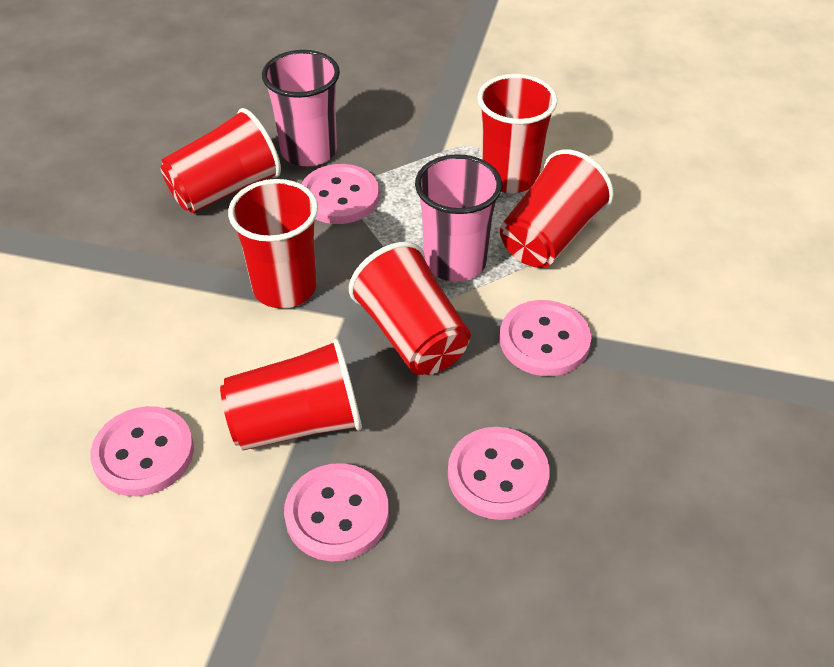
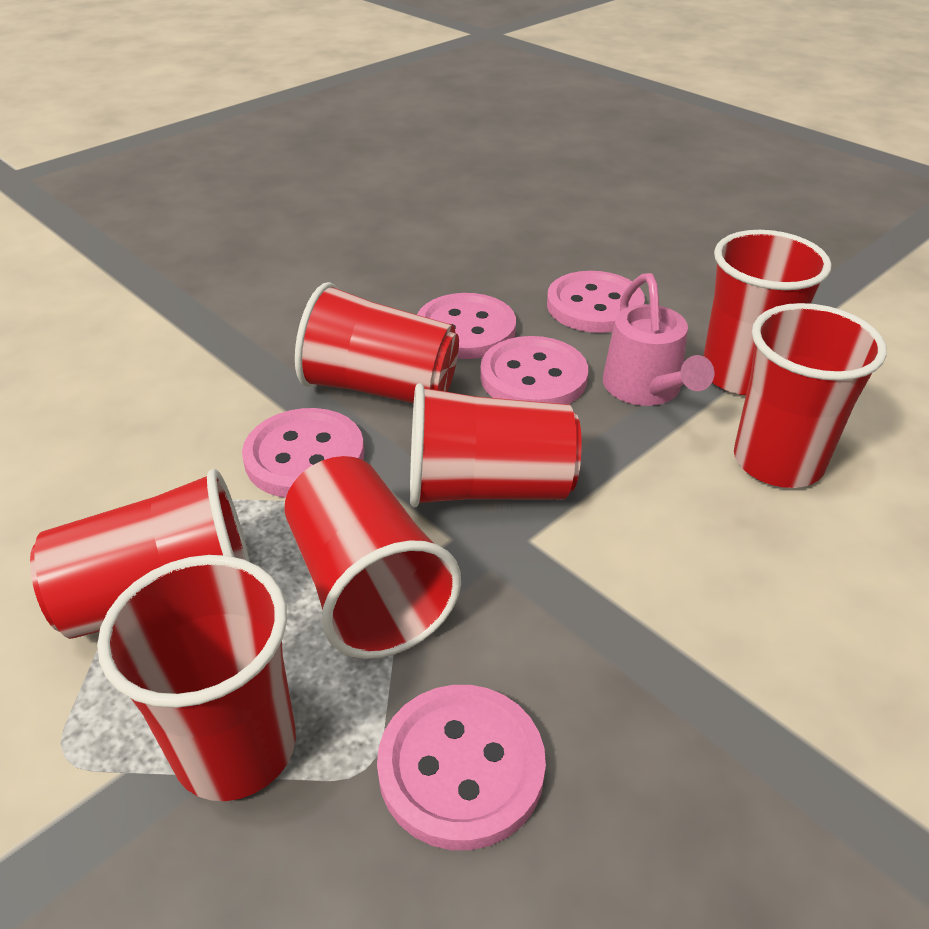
pink cup: [262,50,340,166] [415,154,502,282] = 2 -> none = 0
pink watering can: none = 0 -> [603,273,714,406] = 1
red cup: [160,108,281,213] [220,338,362,450] [228,179,318,308] [349,242,471,375] [477,74,557,193] [500,149,614,268] = 6 -> [30,469,250,639] [97,555,296,801] [284,456,461,659] [295,282,459,403] [410,383,582,507] [703,230,831,395] [734,303,887,488] = 7

